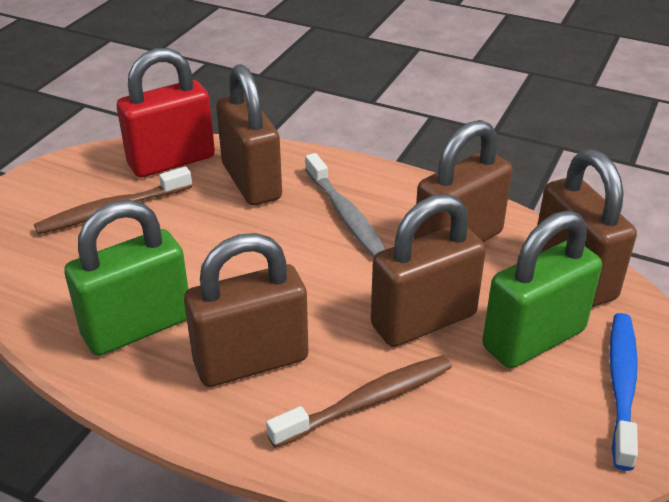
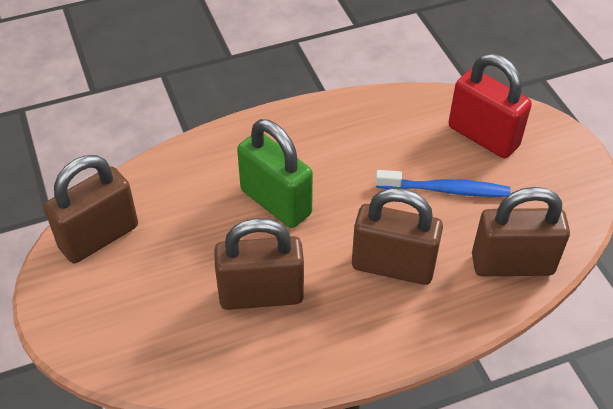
brown padlock: [184,233,308,387] [216,64,282,206] [371,194,486,347] [414,120,512,242] [537,149,637,307] = 5 -> [44,155,138,263] [214,218,304,310] [352,188,443,285] [472,187,570,277] = 4
brown toothbrush: [34,167,192,234] [266,355,452,448] = 2 -> none = 0
green padlock: [64,200,188,356] [482,210,602,368] = 2 -> [237,119,313,228] = 1
grey toothbrush: [305,153,386,256] = 1 -> none = 0

